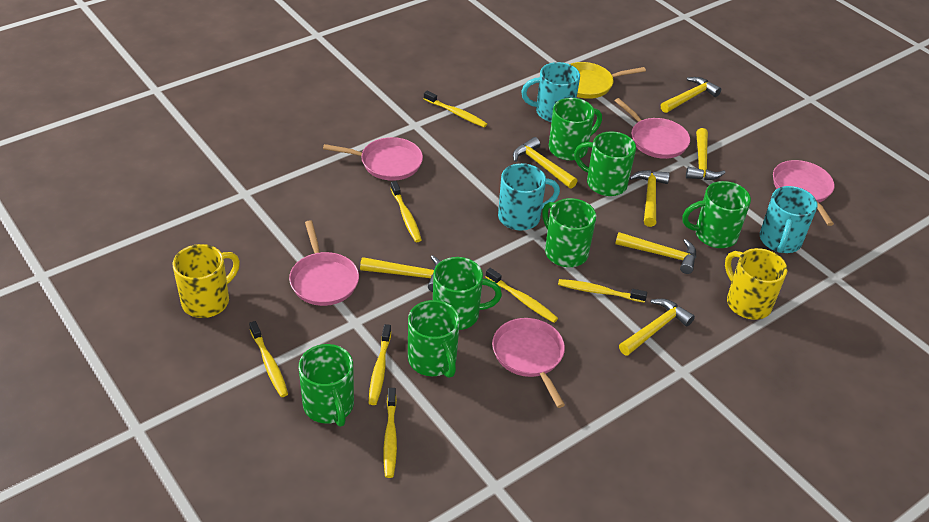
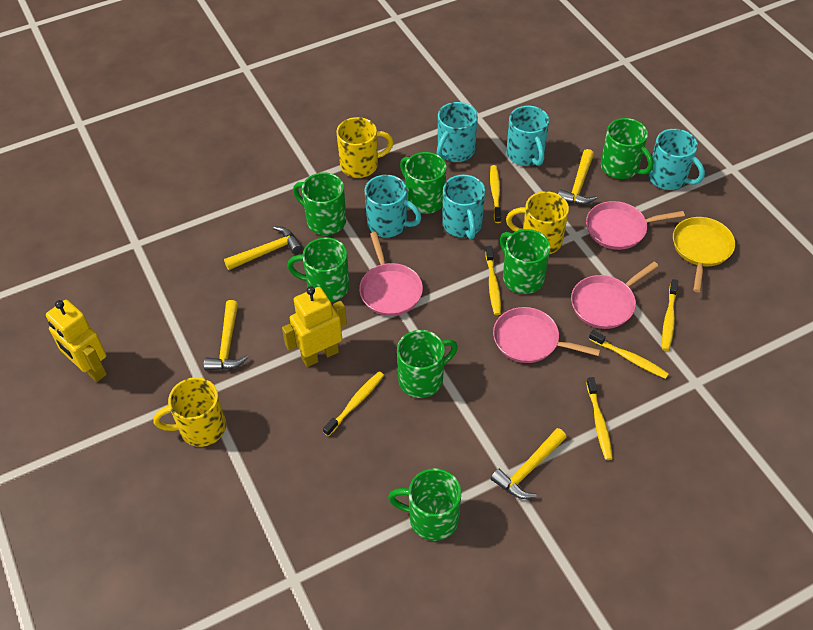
pink pan: [289,220,359,306] [323,137,423,181] [492,318,565,408] [615,98,690,159] [773,160,835,226] = 5 -> [359,232,423,316] [493,307,600,363] [571,262,658,329] [586,201,685,250] = 4
turquoise mug: [498,163,560,231] [521,62,580,122] [760,186,818,253] = 3 -> [364,175,422,237] [437,102,478,162] [442,174,485,239] [506,106,549,166] [648,129,705,190] = 5
yellow hammer: [360,255,441,292] [513,137,577,189] [615,232,696,274] [619,299,695,356] [629,170,670,227] [661,77,721,113] [686,128,726,180] = 7 -> [204,300,248,371] [224,226,302,270] [490,428,567,499] [558,149,597,205] = 4
yellow mug: [173,244,240,318] [725,248,787,320] = 2 -> [153,377,226,447] [336,117,394,178] [506,191,569,254] = 3
yellow robot: none = 0 -> [46,300,107,382] [282,286,347,367] = 2
yellow toothbrush: [249,321,288,397] [369,324,391,405] [383,388,397,478] [391,181,422,242] [424,91,487,127] [486,268,558,323] [558,279,647,303] = 7 -> [323,371,384,437] [486,246,501,315] [490,165,501,223] [586,377,613,460] [589,330,669,379] [662,279,678,351] = 6

